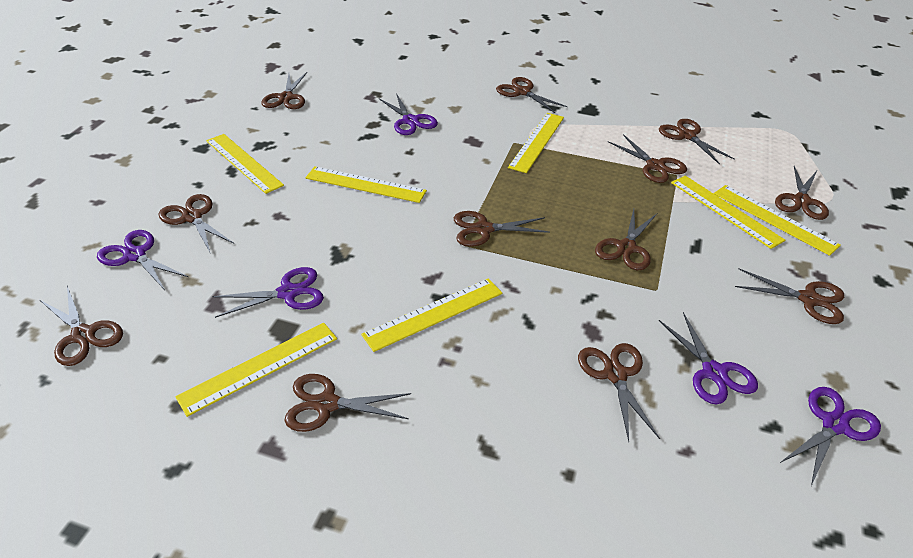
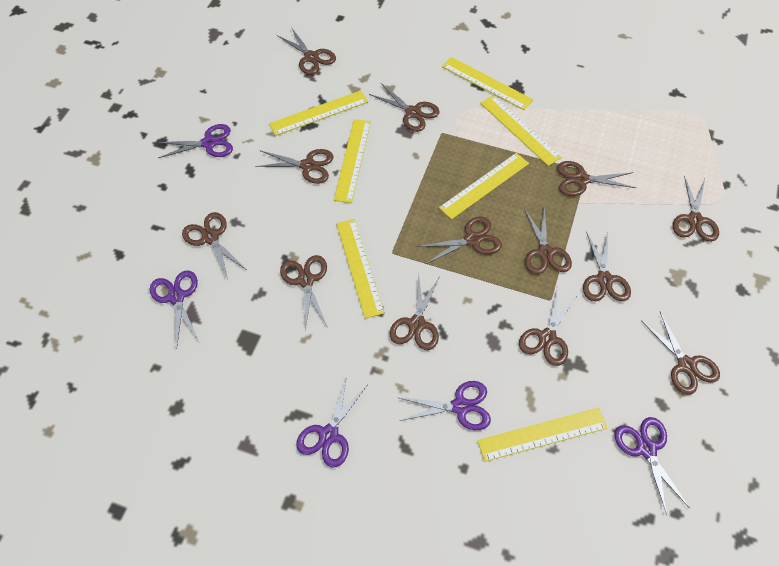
brown scissors: [40,286,123,366] [159,194,234,252] [261,72,307,109] [284,374,411,432] [454,211,550,247] [496,77,568,113] [578,343,660,442] [595,209,657,270] [608,134,687,183] [659,119,735,165] [735,269,844,324] [775,166,829,220] = 12 -> [182,212,247,279] [255,149,334,184] [277,27,336,75] [280,255,327,330] [369,83,440,132] [389,274,440,350] [418,216,502,264] [519,289,578,366] [524,205,572,275] [557,161,636,196] [583,231,631,301] [641,312,720,395] [673,175,719,242] = 13

